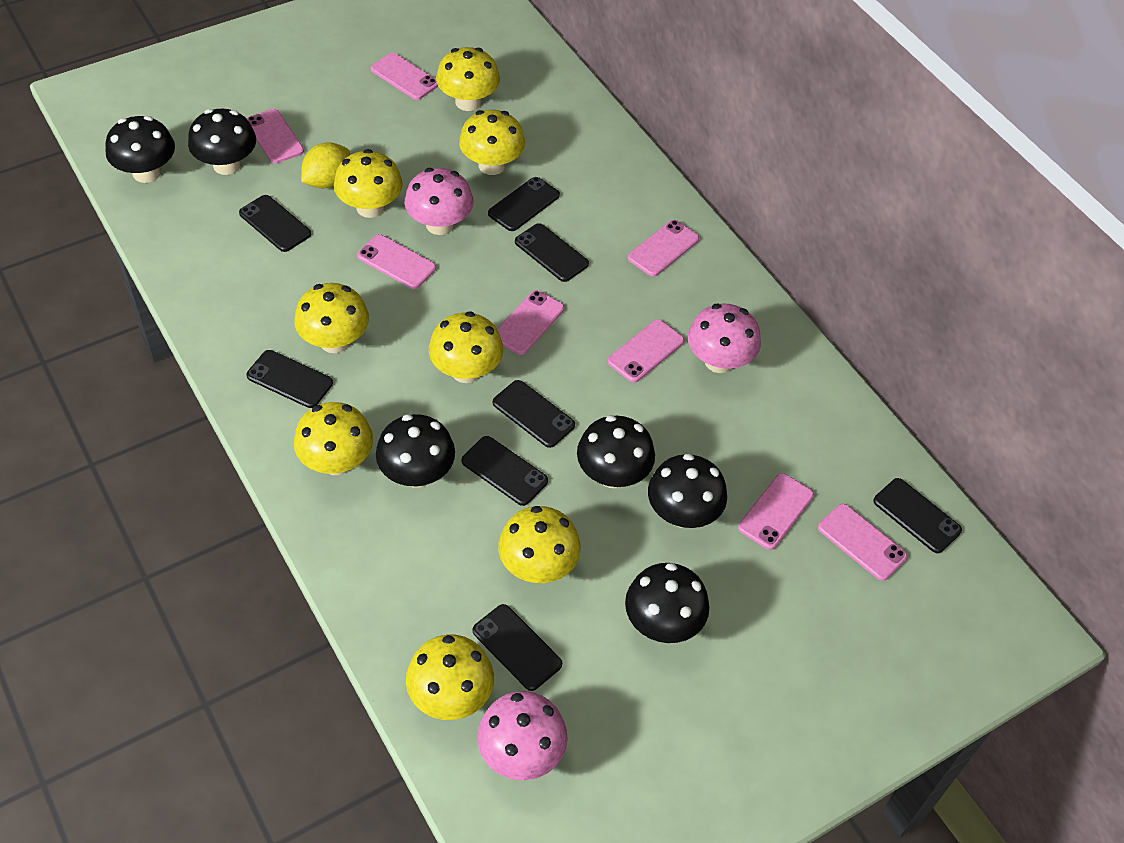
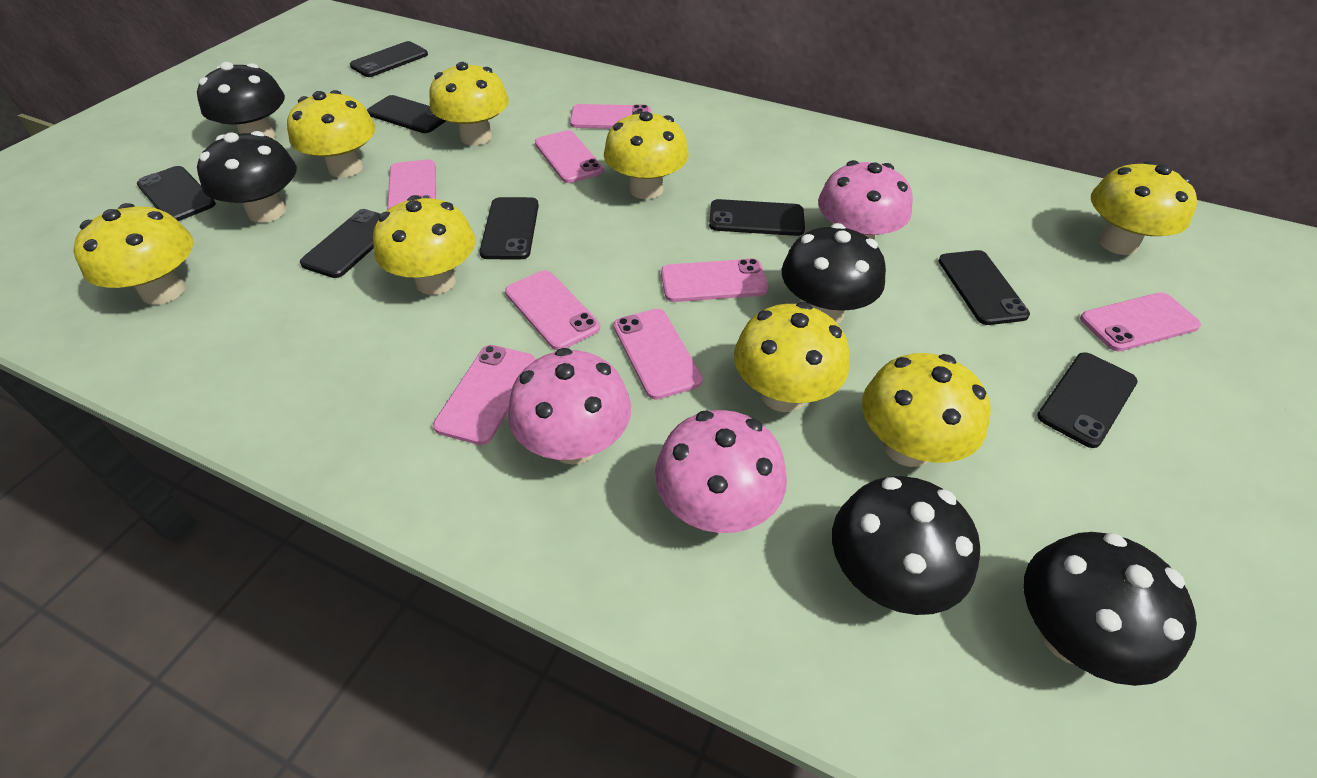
black mushroom: [105,116,175,183] [188,109,256,175] [376,414,455,488] [577,415,655,488] [625,563,709,643] [648,454,727,528] = 6 -> [197,62,285,139] [197,131,297,223] [782,223,886,324] [832,476,980,615] [1024,532,1197,686] = 5
yellow lemon: [301,142,350,189] = 1 -> none = 0

